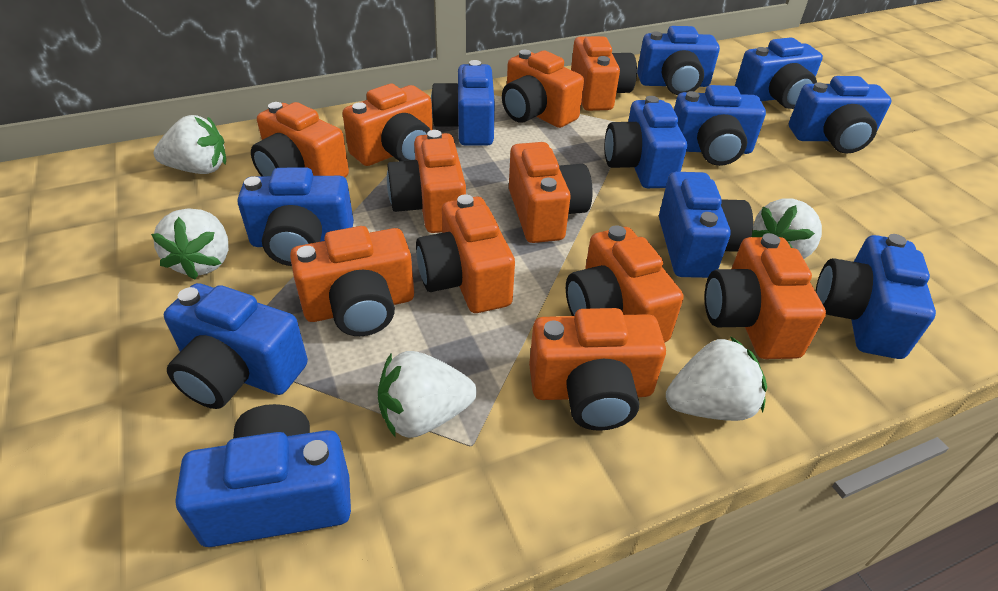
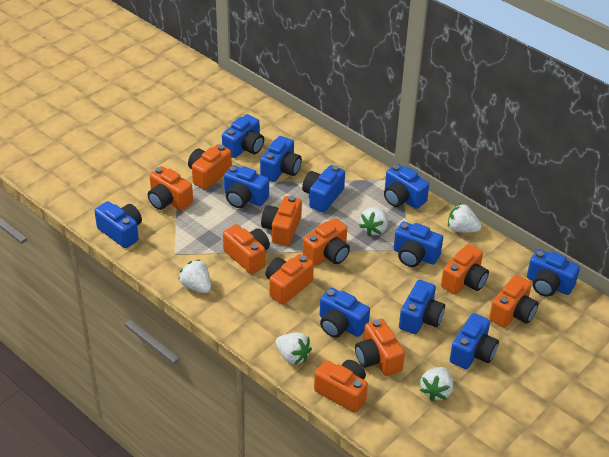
orange camera: [251,102,349,177] [290,226,414,336] [342,84,433,166] [387,130,466,233] [416,194,515,313] [502,50,584,128] [509,142,593,243] [529,308,666,431] [566,225,683,343] [571,36,637,111] [705,233,826,359] = 11 -> [148,166,193,211] [188,144,232,190] [223,224,270,274] [261,196,302,246] [265,254,314,305] [303,218,350,265] [314,360,368,413] [355,319,405,376] [441,244,489,294] [489,275,539,327] = 10

